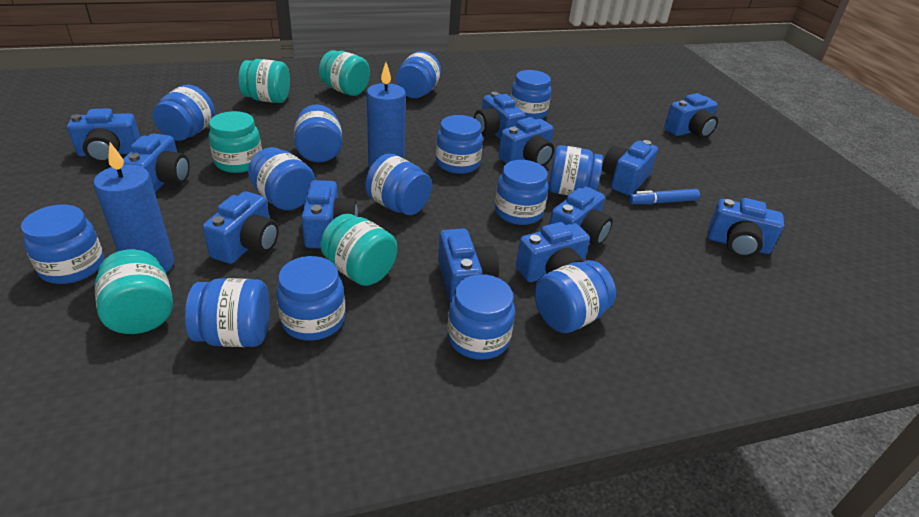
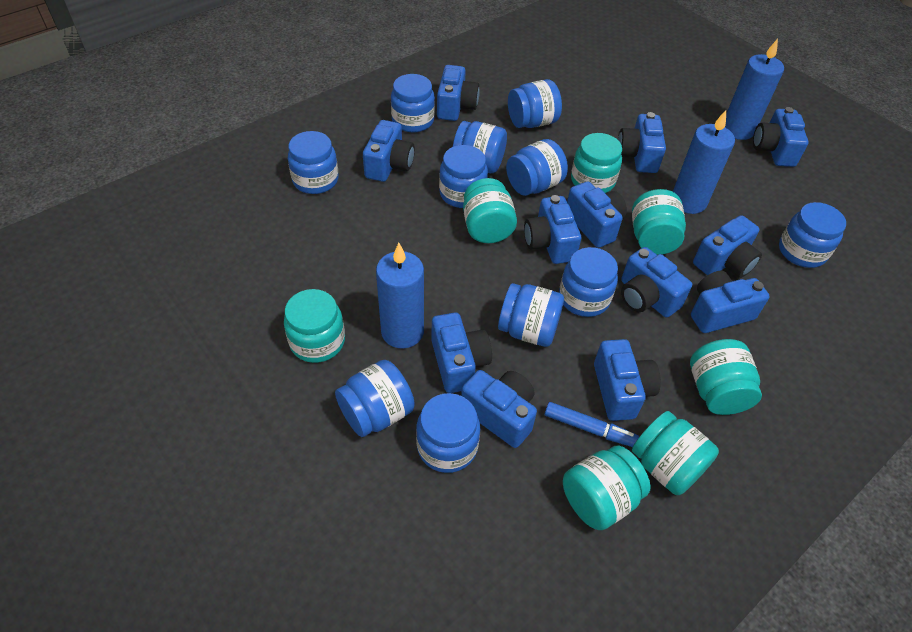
blue candle: [93,142,174,272] [366,62,406,168] = 2 -> [376,243,424,349] [673,110,735,214] [725,39,784,140] = 3
blue jar: [21,205,104,284] [153,85,215,141] [185,278,270,347] [248,147,315,210] [276,256,345,341] [294,105,342,162] [365,153,432,215] [396,51,441,98] [436,115,483,174] [448,274,515,360] [495,160,549,225] [510,70,551,119] [535,260,616,333] [548,145,603,195] = 14 -> [288,131,338,194] [335,360,415,437] [391,74,435,132] [416,393,480,473] [439,145,488,208] [453,121,507,173] [498,283,564,347] [506,139,568,196] [508,79,562,128] [559,247,618,317] [779,202,846,268] = 11
turquoise jar: [95,249,173,334] [209,111,262,173] [239,59,290,103] [319,50,370,96] [320,214,397,286] = 5 -> [284,289,345,363] [463,178,517,243] [563,446,651,530] [571,133,622,193] [632,189,686,255] [632,411,719,495] [690,339,762,415] = 7

